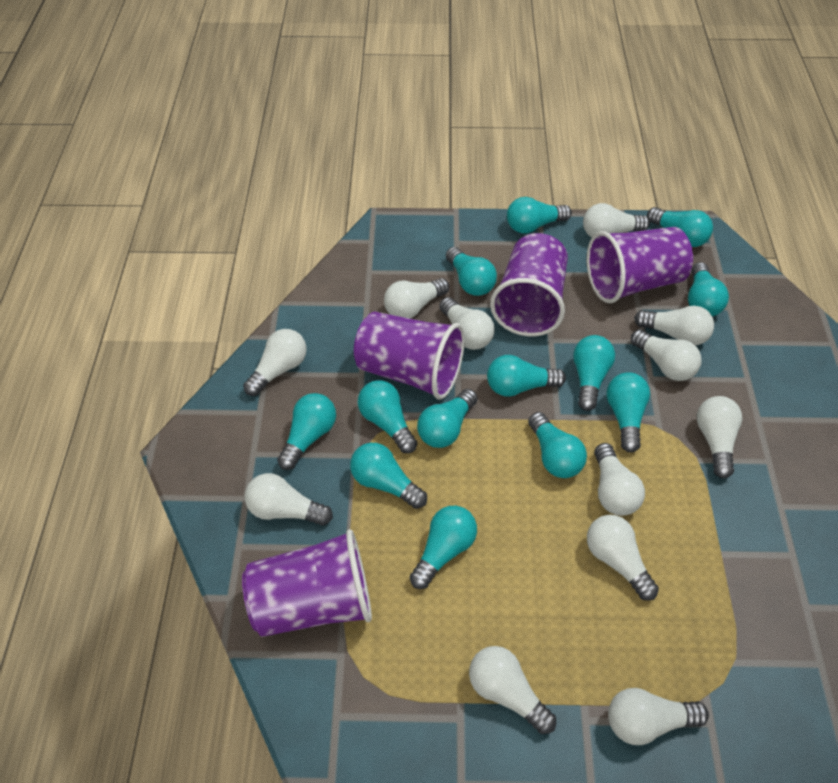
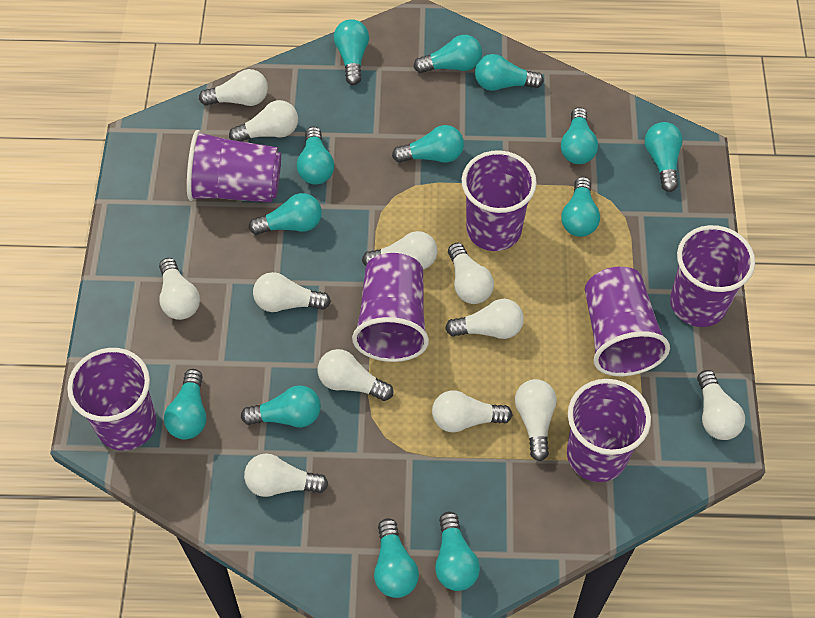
purple cup: [242,529,372,637] [354,312,465,400] [490,233,568,337] [587,227,693,303] = 4 -> [67,348,157,451] [187,130,281,203] [352,253,429,362] [462,150,537,251] [567,379,651,482] [585,267,670,376] [670,225,755,327] = 7

